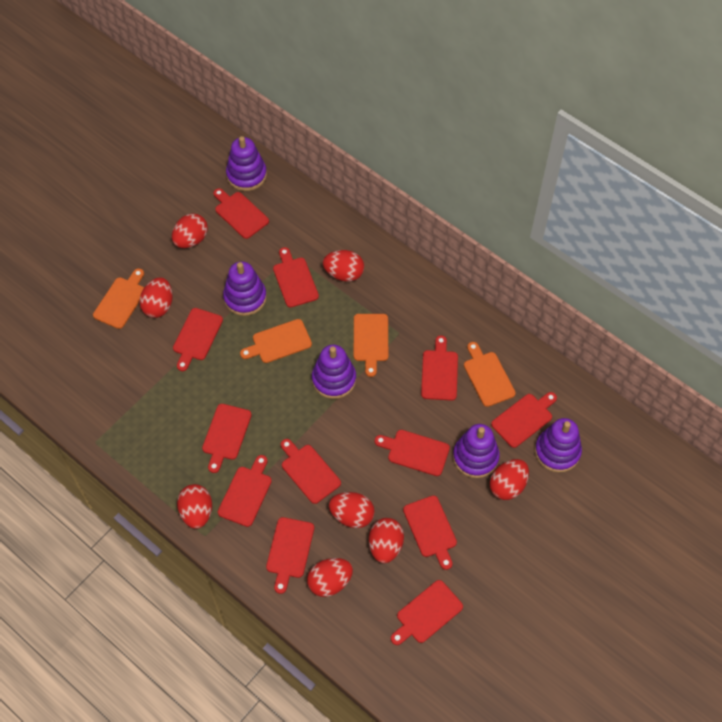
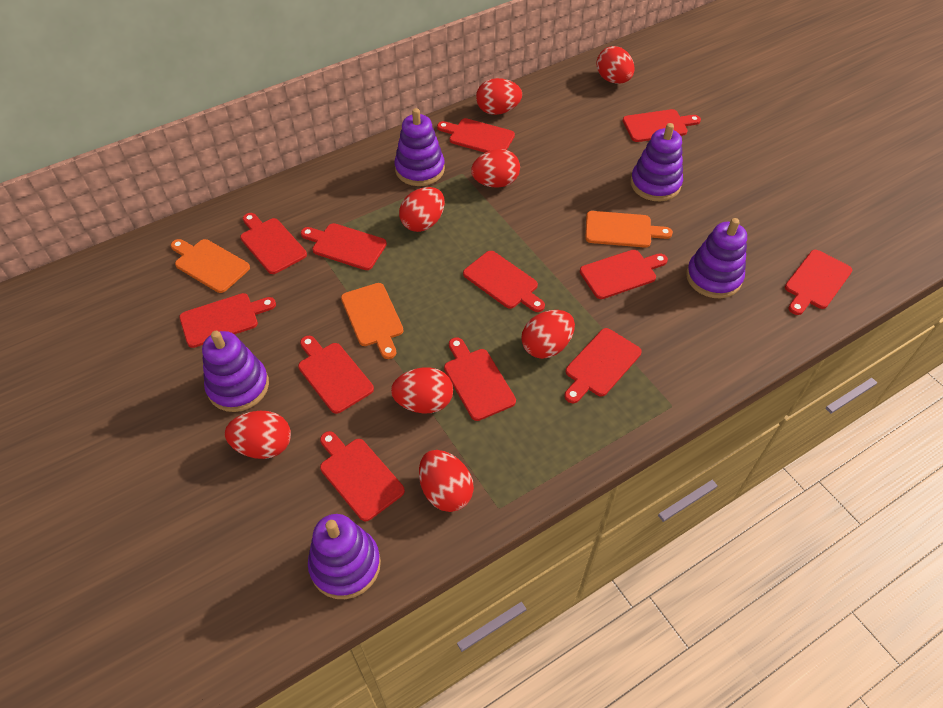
orange cutting board: [93,268,144,329] [240,319,312,363] [354,314,388,377] [464,342,516,407] = 4 -> [171,239,250,293] [341,283,404,359] [585,211,673,248] = 3

